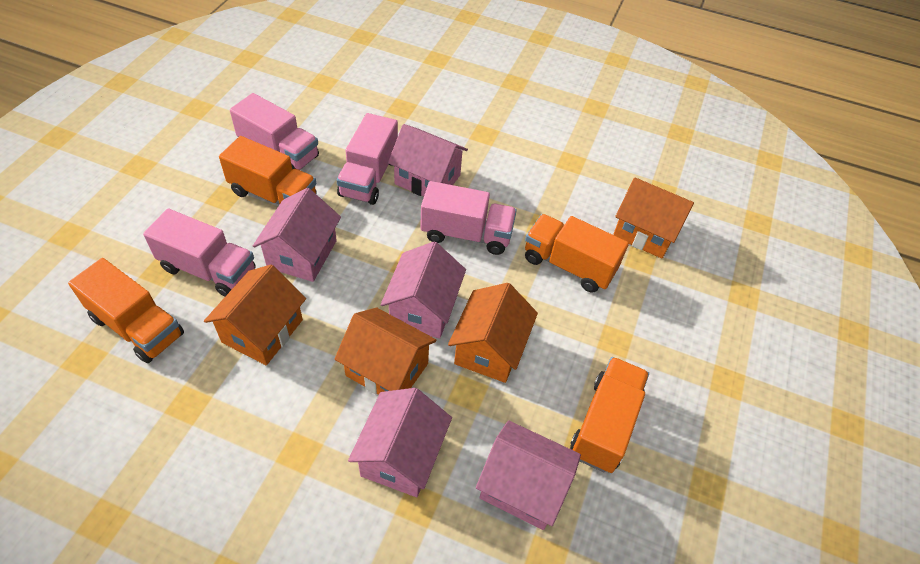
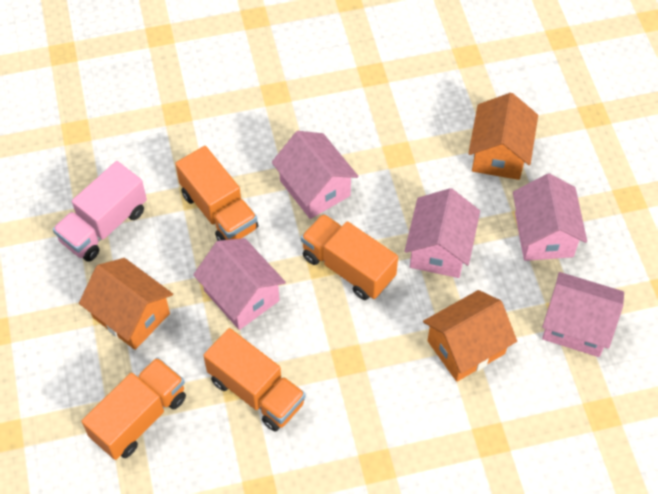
orange house: [204,265,306,365] [335,307,436,395] [448,283,538,383] [613,177,694,259] = 4 -> [79,258,173,350] [423,290,517,382] [468,93,538,180] = 3
pink truck: [143,209,256,297] [230,93,319,170] [336,113,398,205] [420,181,517,255] = 4 -> [53,161,147,262] = 1

